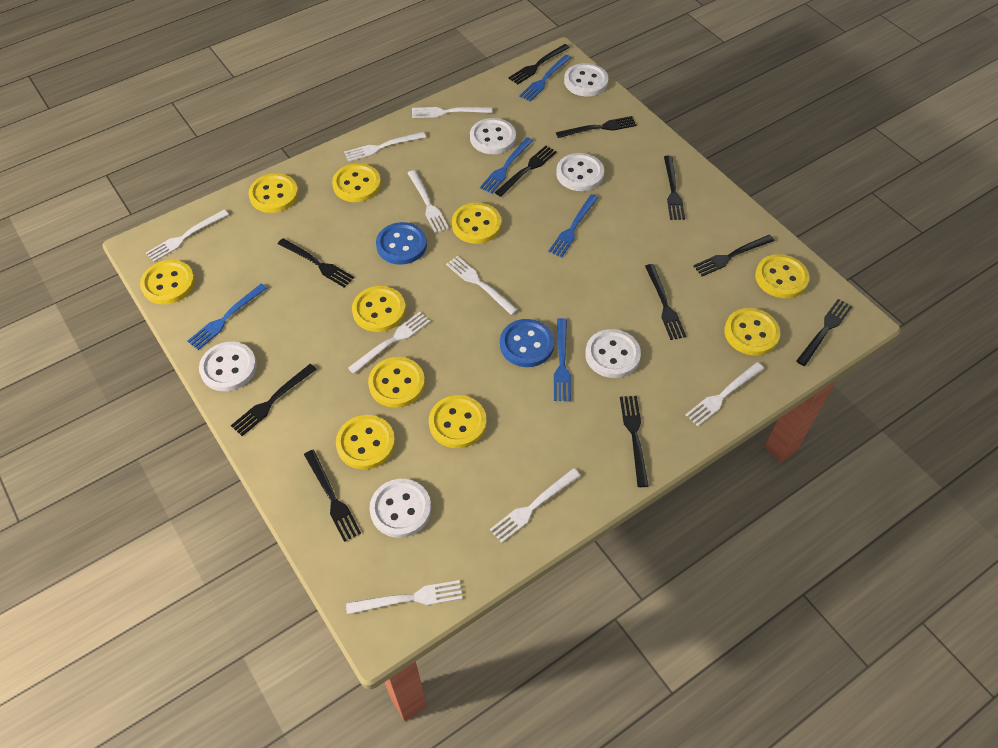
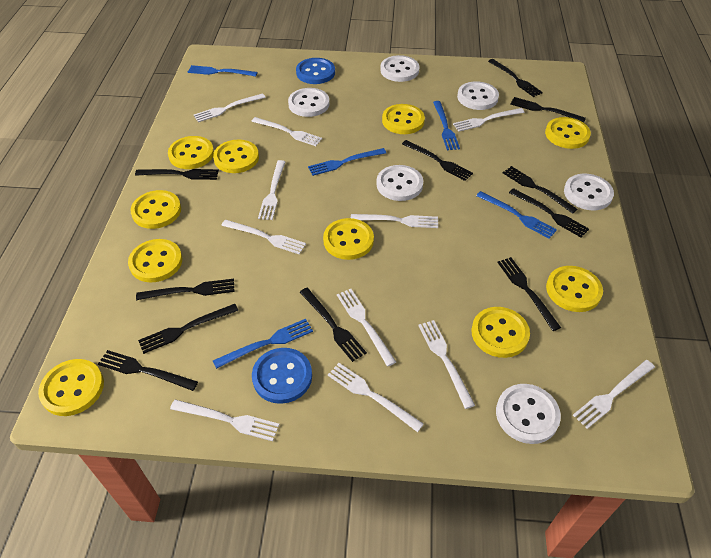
white fork: [146,209,229,262] [344,132,426,162] [346,580,463,615] [348,312,430,374] [408,170,449,233] [412,107,493,118] [446,256,518,315] [490,468,581,543] [686,362,764,426] = 9 -> [170,399,279,441] [194,93,266,122] [221,220,306,254] [251,117,322,146] [258,160,285,220] [328,363,424,432] [337,289,396,366] [351,214,438,228] [418,320,475,409] [453,108,525,132] [573,360,655,429] = 11

